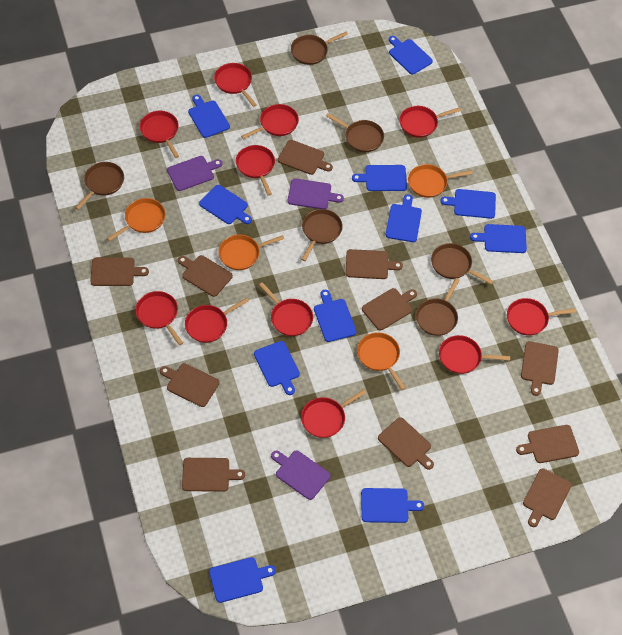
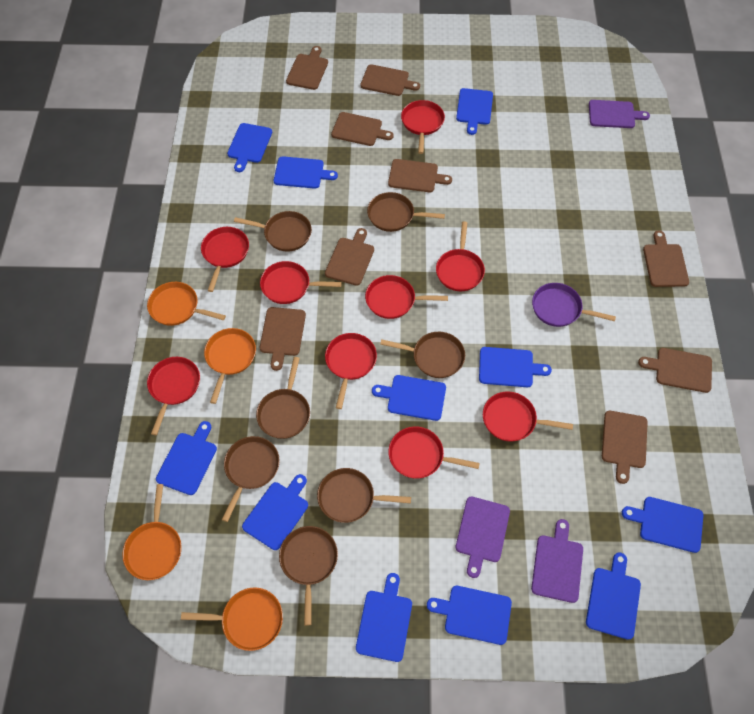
brown cutting board: [90,257,149,286] [160,363,220,407] [178,255,233,297] [182,458,245,492] [278,140,333,175] [346,249,403,279] [362,288,417,331] [378,417,434,470] [516,425,579,463] [521,341,559,396] [523,468,572,527] = 11 -> [260,307,306,371] [286,46,328,90] [325,228,374,286] [331,112,394,146] [360,64,420,96] [388,159,452,192] [602,411,648,484] [638,348,712,393] [643,230,689,287] = 9
brown pan: [75,162,124,210] [291,32,348,65] [301,209,343,261] [326,113,384,152] [416,278,460,336] [431,243,494,285] = 6 -> [222,436,280,522] [234,211,312,252] [256,357,310,439] [279,526,338,626] [317,468,411,523] [367,192,445,232] [380,332,465,378] = 7
purple pan: none = 0 -> [532,283,616,327] = 1
red pan: [135,291,183,346] [140,111,179,158] [185,297,249,343] [214,63,257,107] [236,145,275,196] [241,104,299,139] [259,282,313,336] [301,389,366,438] [400,106,461,138] [439,335,510,374] [507,298,576,335] = 11 -> [147,357,200,435] [201,227,249,292] [260,261,342,304] [325,333,377,409] [365,275,448,319] [388,426,480,478] [401,100,445,154] [436,221,485,291] [483,391,573,442] = 9

